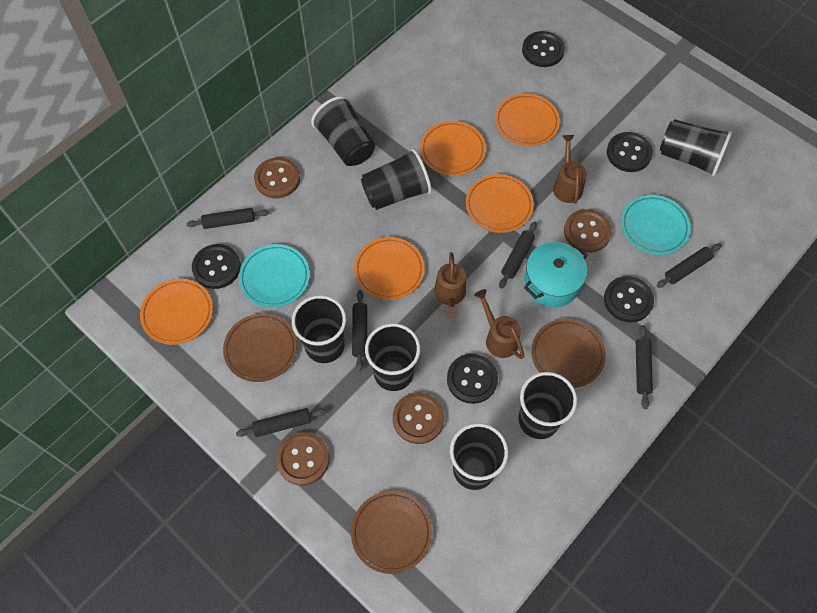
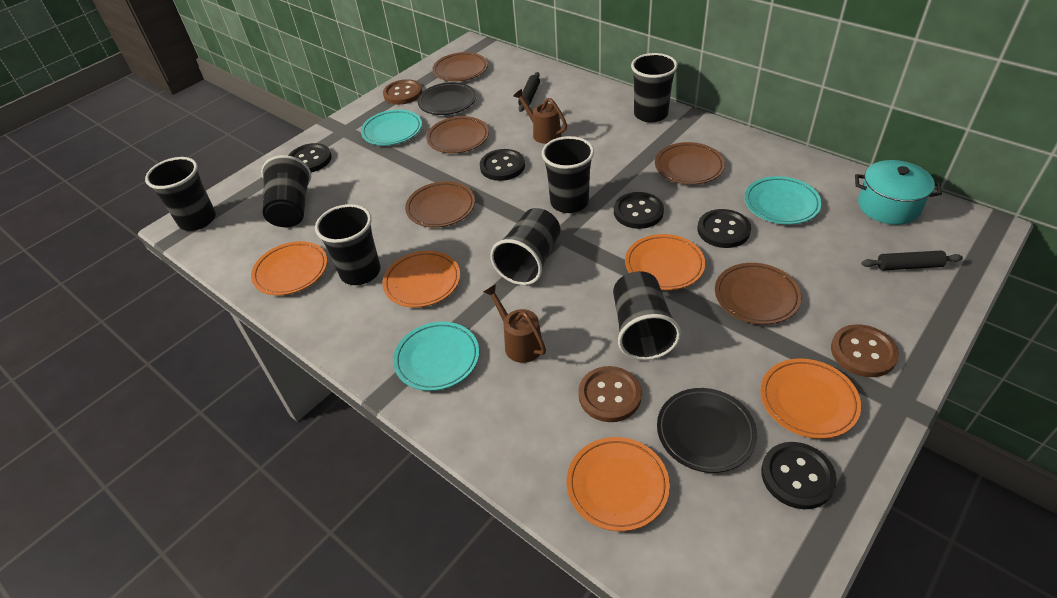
black plate: none = 0 -> [418,82,476,115] [657,388,757,473] = 2
black rolling pin: [187,208,269,229] [236,408,327,437] [352,290,367,371] [499,222,537,289] [636,325,653,409] [656,243,722,288] = 6 -> [518,72,540,112] [861,250,963,271] = 2
brown button: [254,157,300,198] [276,432,330,485] [393,392,445,444] [564,209,612,253] = 4 -> [383,79,423,105] [578,366,642,422] [831,324,899,377] = 3
brown plate: [223,313,297,382] [351,491,432,574] [531,319,606,388] = 3 -> [405,181,475,228] [426,116,489,153] [432,52,488,82] [655,142,725,185] [715,263,802,324] = 5
brown watering can: [434,252,466,319] [474,289,524,359] [553,135,587,204] = 3 -> [483,284,546,363] [513,89,567,144] = 2
turquoise plate: [239,244,310,308] [621,195,691,255] = 2 -> [361,110,422,145] [393,322,479,391] [744,176,822,225] = 3

